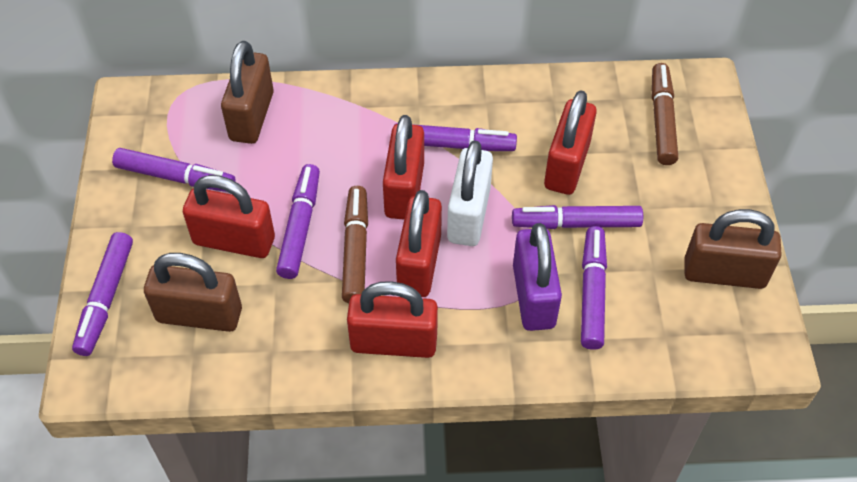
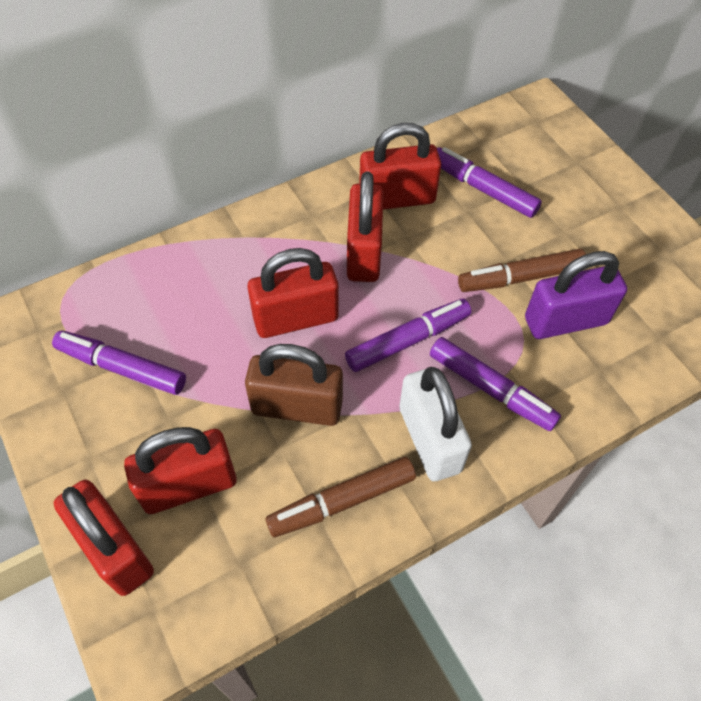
brown padlock: [144,253,242,332] [221,41,274,144] [684,209,782,289] = 3 -> [245,344,343,426] = 1
purple marker: [72,232,133,356] [112,148,236,192] [276,164,320,279] [396,123,517,151] [512,205,643,229] [581,226,607,350] = 6 -> [52,331,186,395] [345,299,471,372] [430,337,561,431] [437,147,542,218] = 4

